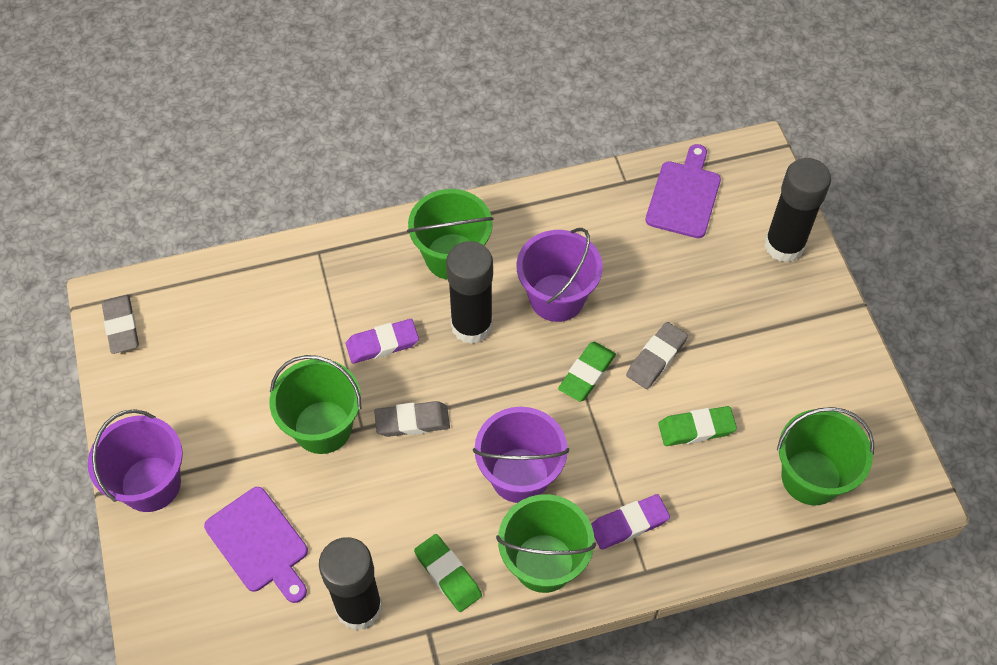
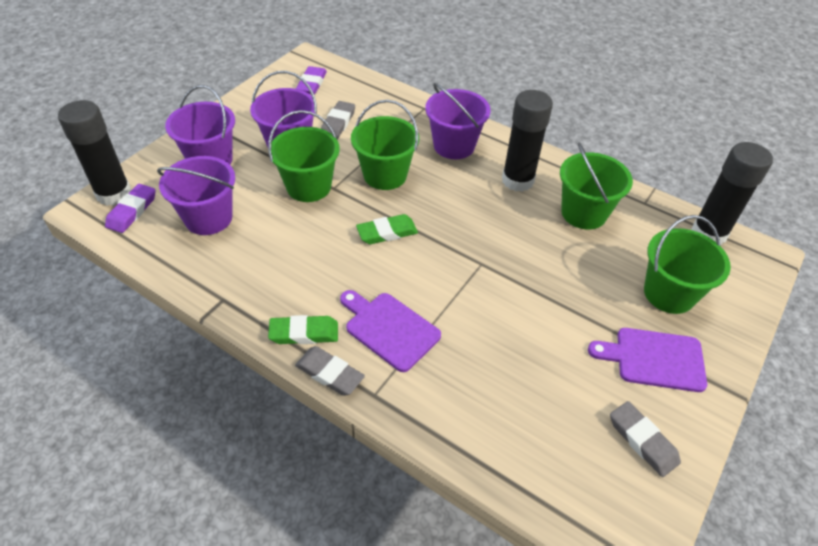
green eraser: [414,534,482,612] [558,342,616,402] [658,406,737,446] = 3 -> [268,315,338,344] [356,214,418,244] = 2
purple bucket: [88,409,183,512] [473,407,569,503] [517,228,603,322] = 3 -> [157,156,235,235] [165,85,235,164] [250,71,317,147] [425,83,491,159] = 4

